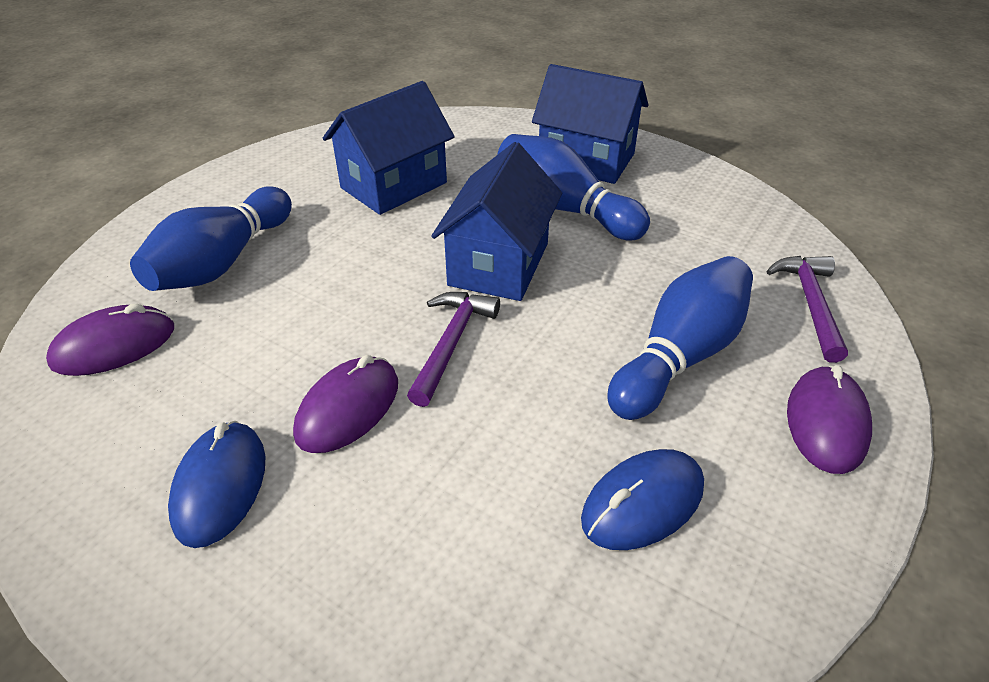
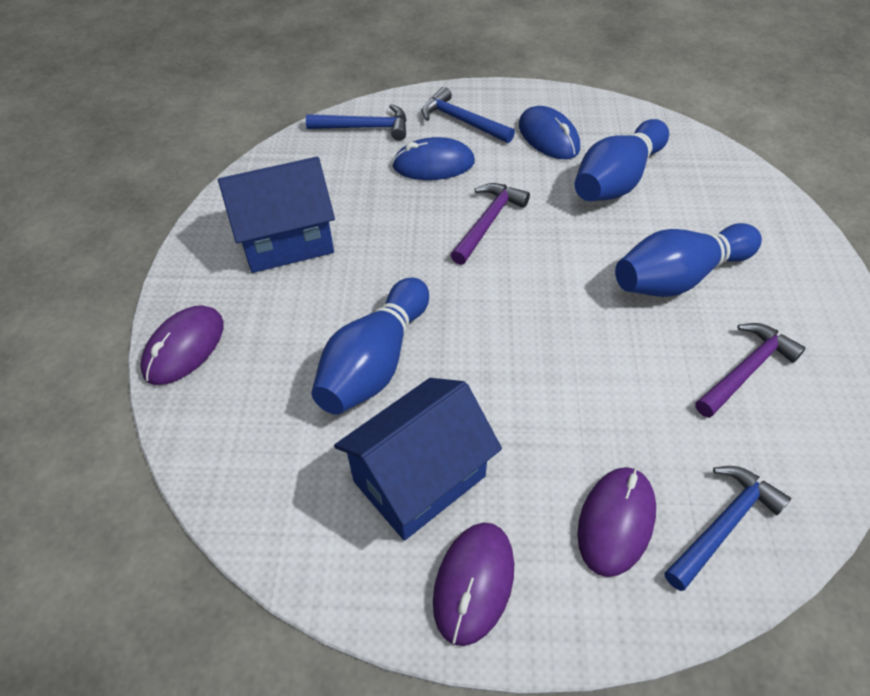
blue hammer: none = 0 -> [306,104,407,141] [422,87,515,143] [665,466,791,591] = 3
blue house: [323,81,455,215] [431,142,562,301] [532,64,648,184] = 3 -> [218,157,335,273] [334,378,502,541] = 2

